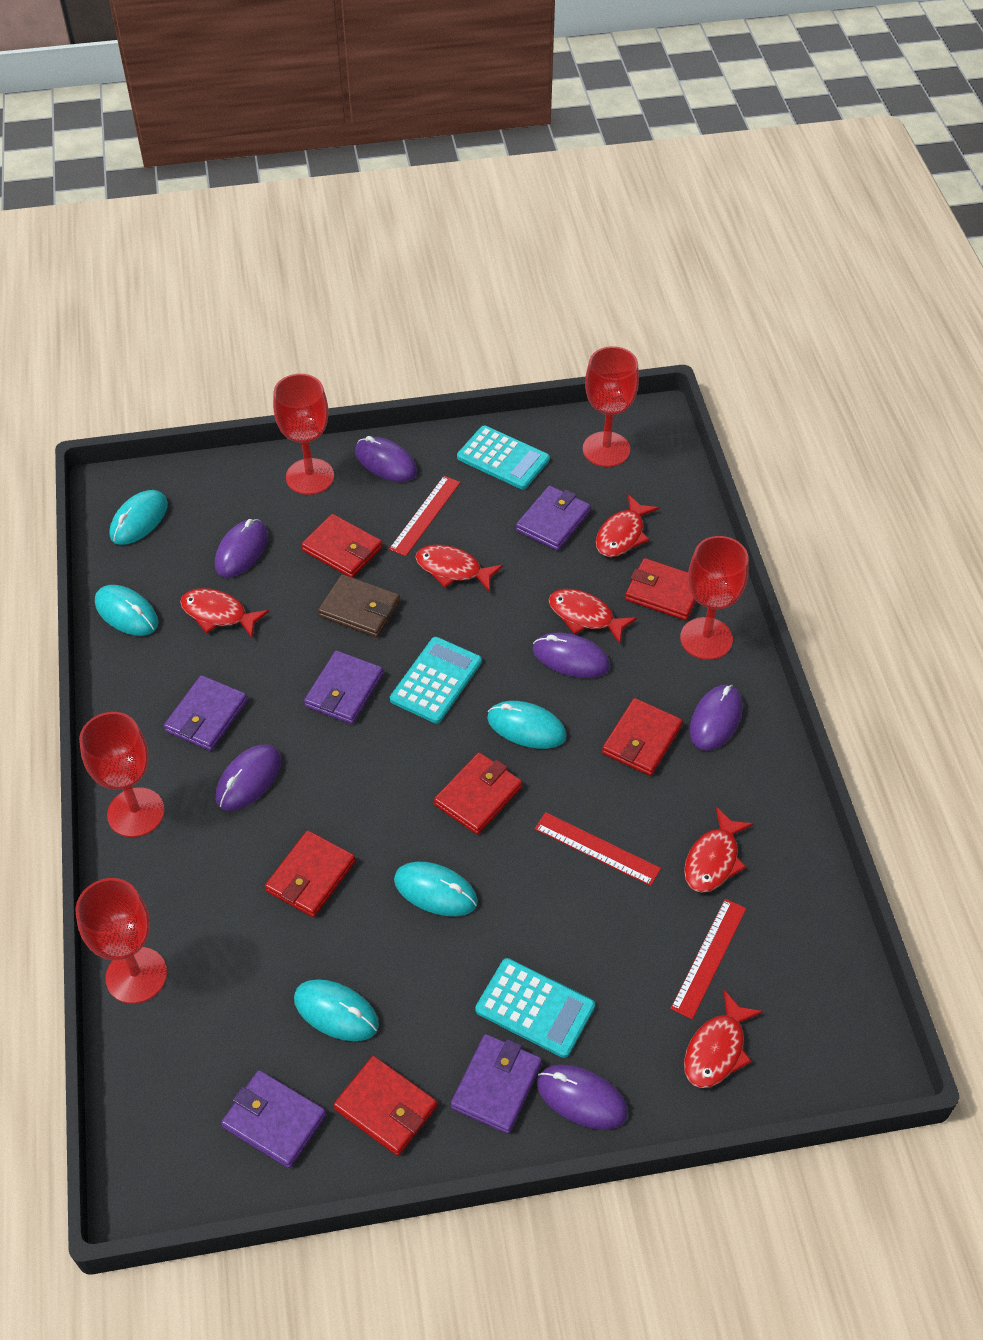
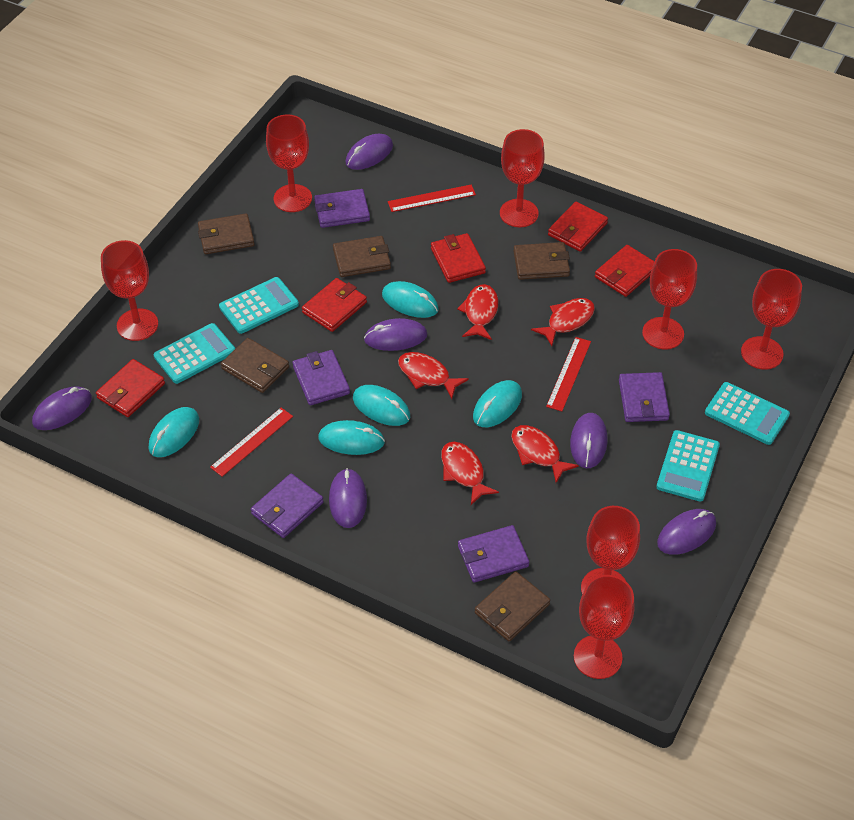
brown wallet: [318,574,400,637] = 1 -> [198,213,255,254] [221,338,289,393] [333,236,391,277] [475,571,550,641] [513,242,570,280] = 5
red fish: [180,588,269,638] [415,545,503,592] [549,589,637,644] [596,494,659,557] [684,807,754,893] [684,990,763,1088] = 6 -> [398,352,469,399] [441,442,499,505] [457,284,498,340] [511,425,579,483] [531,298,595,346] = 5
red goblet: [75,878,167,1004] [79,712,165,837] [273,374,334,495] [583,346,639,467] [680,536,749,660] = 5 -> [101,240,158,341] [266,114,312,212] [500,129,545,227] [574,575,635,679] [581,506,640,594] [642,249,697,349] [741,269,802,370] = 7
red wallet: [265,831,355,917] [301,514,382,578] [333,1056,437,1156] [434,752,522,834] [602,698,683,776] [625,558,696,620] = 6 -> [96,359,165,417] [302,278,367,332] [431,233,486,283] [548,202,608,252] [595,245,655,297] = 5
turquoise calculator: [390,637,482,724] [457,426,550,489] [475,958,595,1058] = 3 -> [154,323,235,384] [219,277,299,334] [656,430,720,502] [705,382,790,445] = 4

